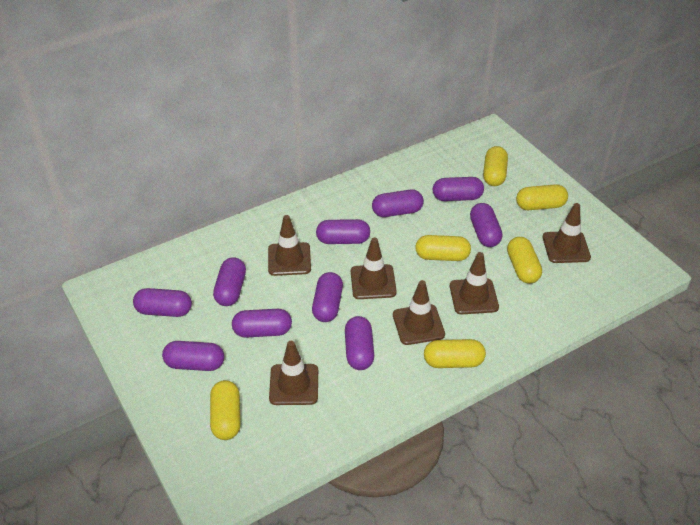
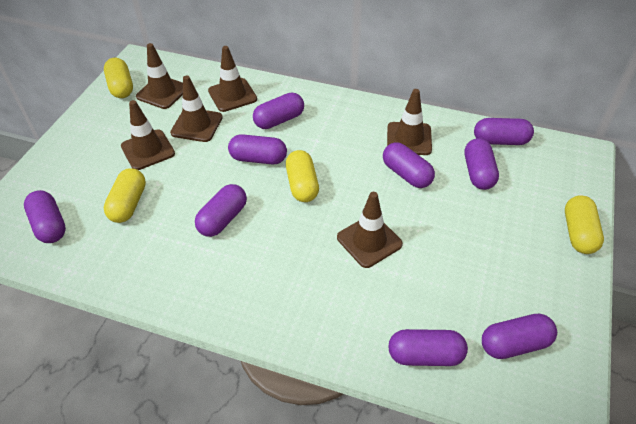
purple capsule: [133,288,192,317] [162,341,224,371] [213,258,246,306] [232,309,292,338] [312,272,343,322] [316,219,370,244] [345,316,374,370] [372,190,424,217] [433,177,484,201] [470,203,503,247] = 10 -> [24,190,66,243] [195,184,247,237] [228,134,287,164] [253,92,304,129] [383,142,435,188] [388,329,468,366] [465,138,499,190] [474,118,534,145] [482,313,557,359] = 9
yellow capsule: [210,380,241,440] [415,235,471,261] [424,339,486,368] [483,146,508,186] [507,237,542,284] [516,184,568,210] = 6 -> [103,168,146,223] [104,58,133,98] [286,150,319,202] [565,195,604,254] = 4

